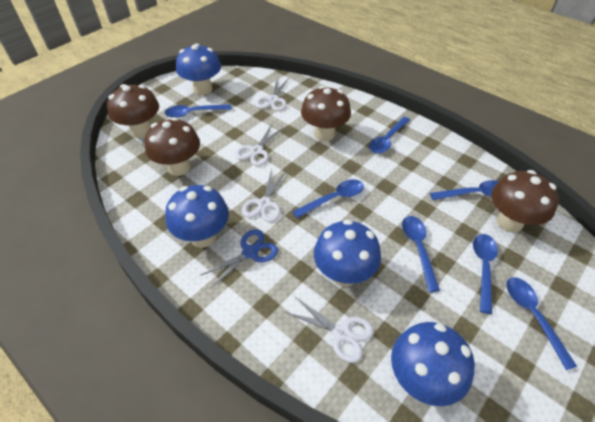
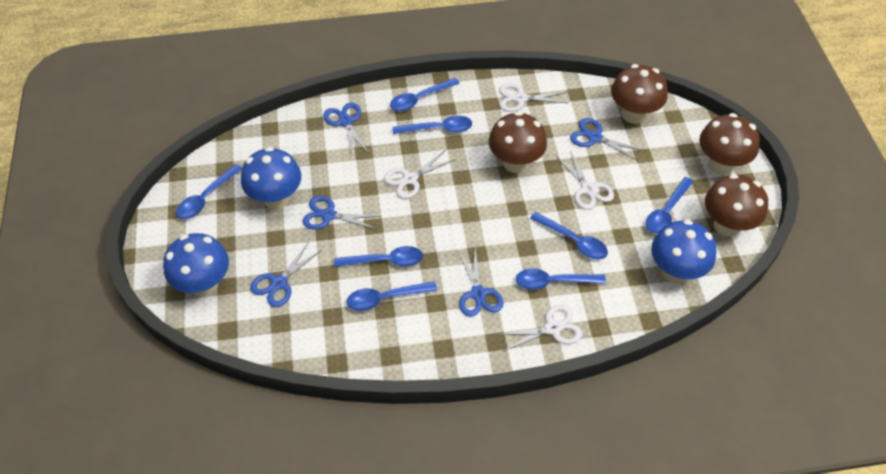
blue mushroom: [165,185,229,248] [176,44,221,95] [314,219,381,287] [391,322,475,406] = 4 -> [163,233,229,297] [241,147,301,210] [651,219,716,284] = 3
blue scissors: [200,229,278,289] = 1 -> [250,242,322,307] [302,196,381,230] [323,102,369,158] [458,248,503,317] [570,118,644,161] = 5
blue spoon: [165,104,232,118] [292,179,364,218] [369,117,410,154] [402,216,440,292] [430,180,499,200] [473,234,498,314] [506,277,577,370] = 7 -> [176,164,242,219] [334,246,423,267] [347,281,437,311] [390,78,460,111] [393,116,472,134] [516,268,606,290] [530,212,608,259] [646,177,693,234] = 8

